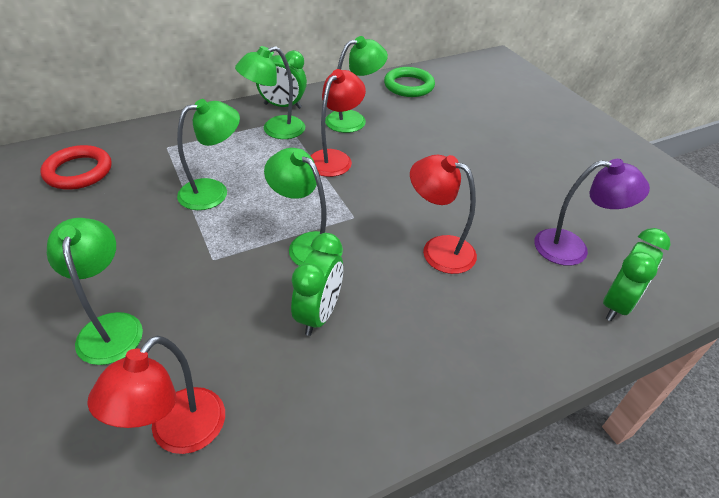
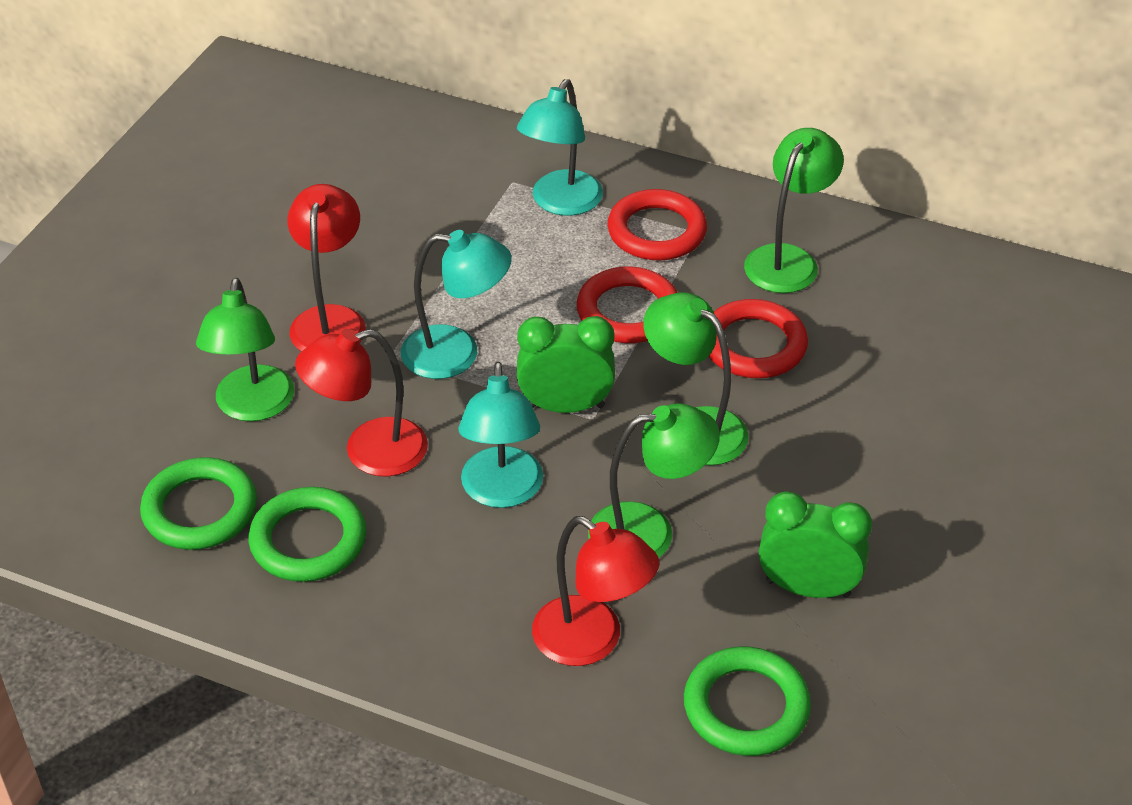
green clock: [256,48,307,109] [291,233,343,336] [603,228,671,321] = 3 -> [517,316,615,413] [759,491,872,598] = 2
green lamp: [47,218,143,365] [177,99,240,210] [235,46,305,139] [264,148,343,266] [325,36,388,133] = 5 -> [196,278,294,421] [588,403,720,558] [643,292,749,465] [744,128,844,293] = 4
green ring: [384,67,435,97] = 1 -> [140,457,257,550] [249,487,366,582] [684,647,811,756] = 3
purple lamp: [534,159,650,266] = 1 -> none = 0
red ring: [41,145,112,190] = 1 -> [577,266,678,343] [607,189,707,260] [708,299,808,378] = 3
turquoise lamp: none = 0 -> [401,230,512,379] [458,362,543,508] [517,79,603,216] = 3

